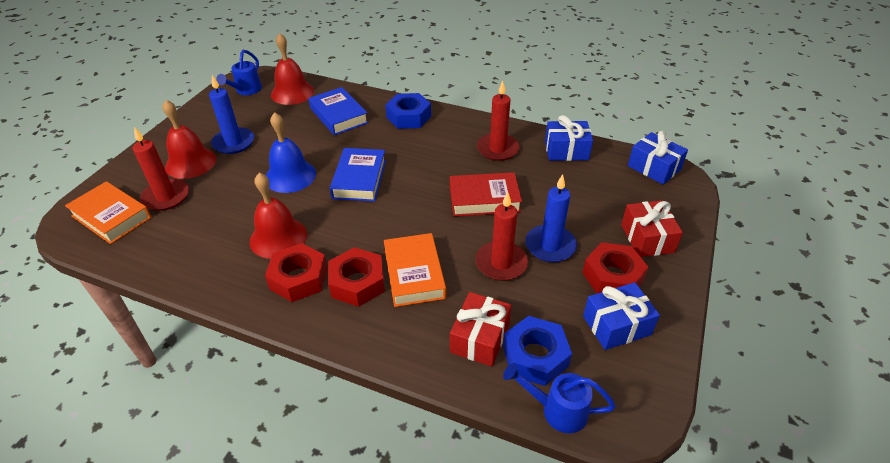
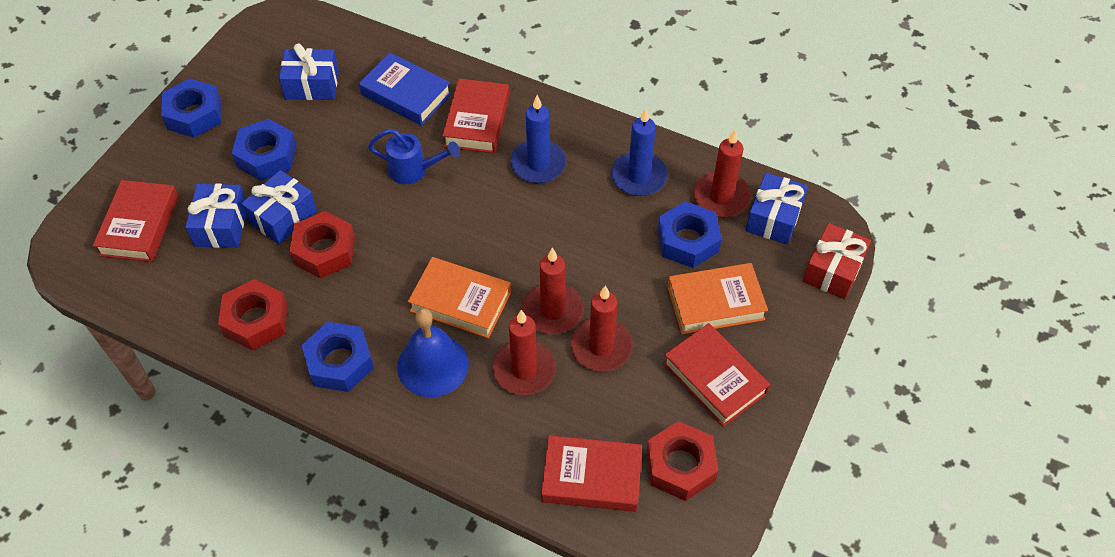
blue book: [308,87,369,135] [330,148,386,202] = 2 -> [359,53,451,126] = 1
blue gift: [545,115,593,161] [583,282,660,350] [628,131,688,185] = 3 -> [185,183,246,248] [241,170,317,244] [279,43,339,100] [745,172,808,245] = 4
blue nut: [385,93,431,129] [503,316,572,386] = 2 -> [161,78,221,138] [232,118,297,181] [302,322,374,392] [657,201,722,268] = 4
blue watering can: [216,50,262,95] [503,363,616,433] = 2 -> [368,129,460,184] = 1
red bell: [163,100,216,179] [250,173,307,259] [271,33,314,105] = 3 -> none = 0
red book: [450,172,522,216] = 1 -> [93,180,179,262] [442,79,509,153] [541,435,642,512] [663,323,770,427] = 4
red candle: [133,127,189,211] [475,192,528,281] [477,81,520,161] = 3 -> [492,310,556,395] [522,247,583,334] [570,285,633,371] [693,130,751,217] = 4
red gift: [450,292,511,367] [621,200,683,257] = 2 -> [803,223,871,299] = 1

